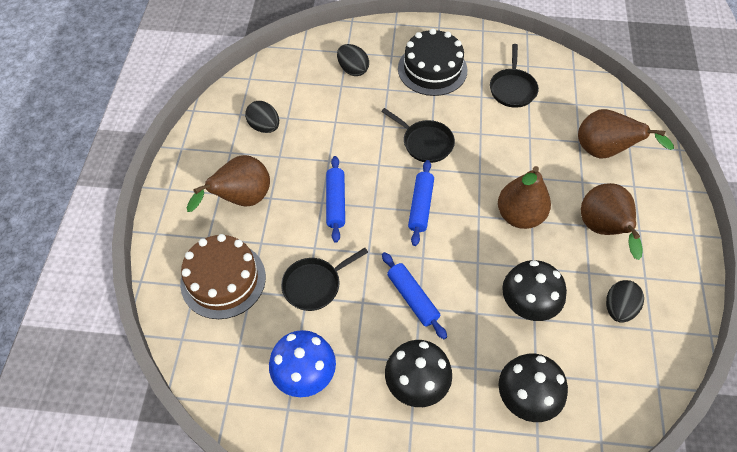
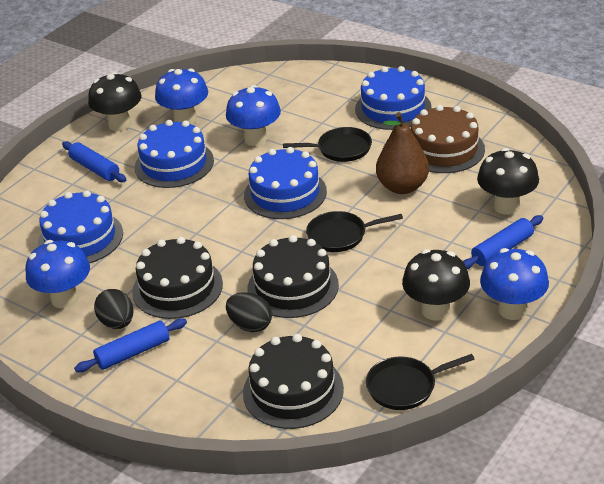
black cake: [398,28,467,96] = 1 -> [132,237,223,319] [243,334,344,429] [248,235,339,318] = 3
black egg: [245,101,279,133] [337,44,369,76] [606,280,644,323] = 3 -> [94,289,133,329] [226,292,272,332] = 2
blue cake: none = 0 -> [38,190,123,263] [135,120,214,188] [244,147,327,219] [355,66,432,130] = 4
blue mushroom: [269,330,336,397] = 1 -> [26,240,90,308] [155,68,208,124] [226,85,281,146] [480,248,549,320] = 4
brown pear: [187,155,270,212] [498,166,551,229] [578,109,674,159] [581,183,643,260] = 4 -> [376,112,429,194] = 1

